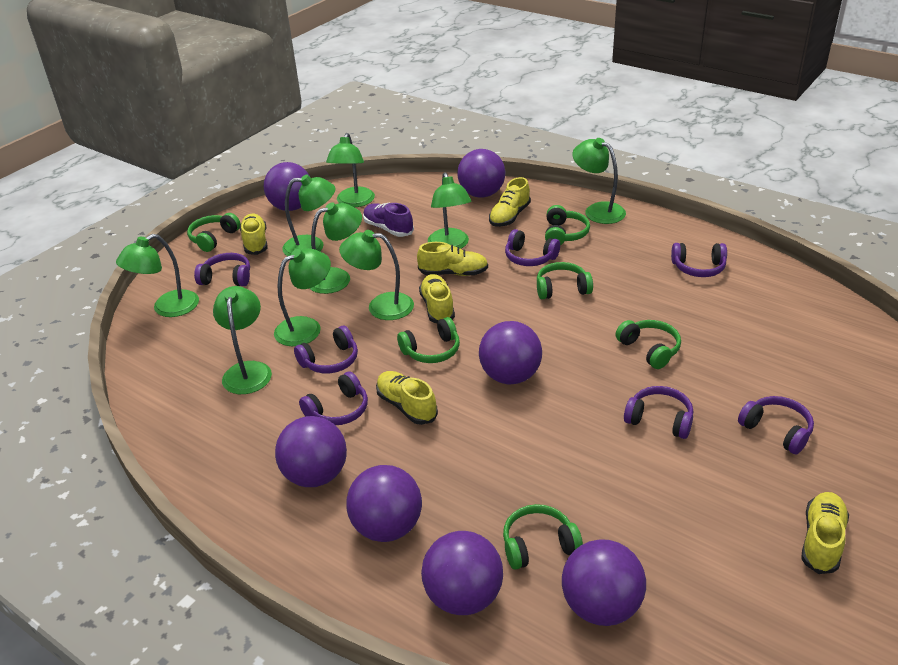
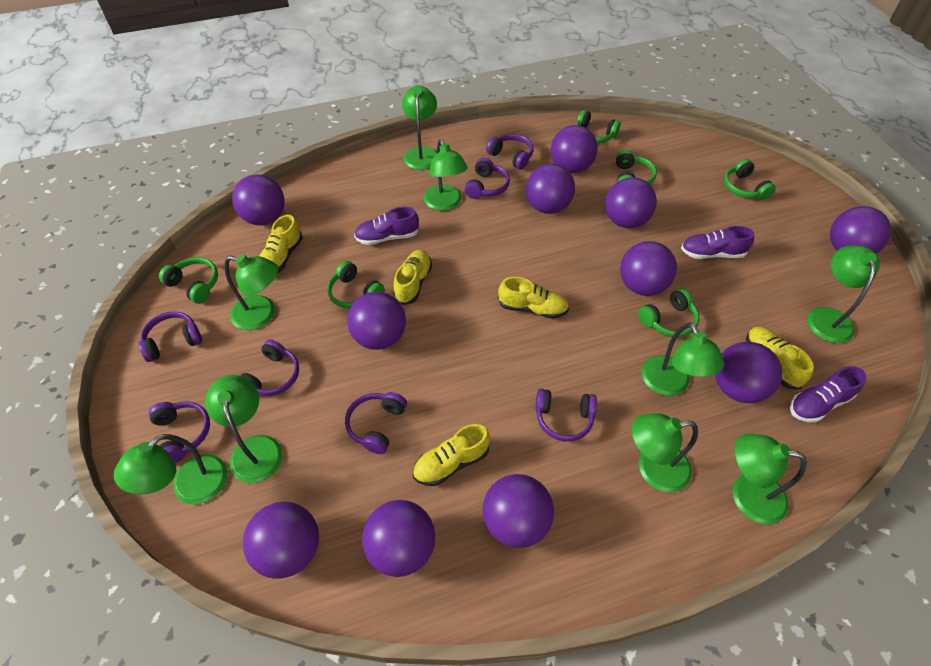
purple ball: [264,162,309,211] [275,416,347,487] [346,465,422,542] [421,531,503,615] [457,149,505,198] [479,321,542,384] [562,539,646,626] = 7 -> [232,175,285,225] [243,502,319,579] [347,292,406,350] [362,500,435,577] [483,474,554,548] [526,163,575,214] [551,125,598,173] [605,177,657,228] [620,241,677,296] [715,342,783,403] [830,206,891,254] = 11
purple shoe: [363,203,414,237] = 1 -> [354,207,419,245] [681,226,754,259] [790,366,866,423] = 3
yellow shoe: [240,214,268,255] [376,371,438,425] [417,242,488,276] [419,274,455,323] [489,177,531,227] [801,492,849,574] = 6 -> [260,215,303,273] [393,250,432,305] [413,424,490,486] [498,277,569,319] [746,326,814,389] = 5

